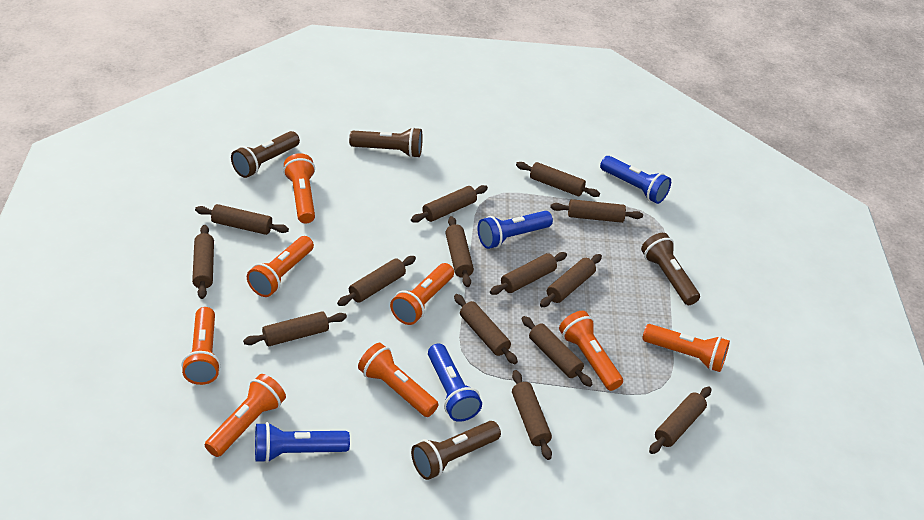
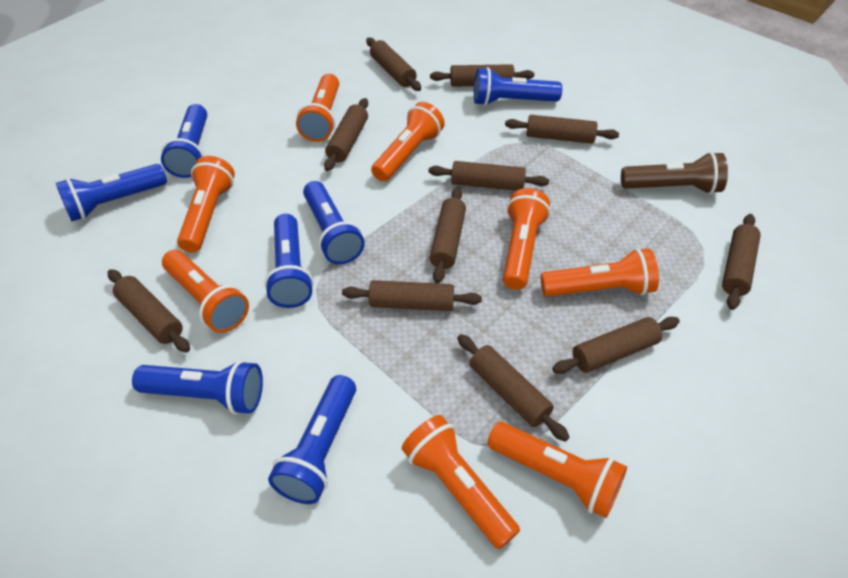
blue flashlight: [255,422,350,463] [428,343,482,422] [477,211,553,249] [600,156,671,204] = 4 -> [56,164,167,221] [132,360,263,415] [161,104,207,178] [264,214,314,308] [268,375,356,504] [303,181,365,264] [474,67,562,106] = 7
brown flashlight: [231,131,300,178] [349,127,423,158] [411,421,501,480] [641,233,700,305] = 4 -> [621,152,728,194] = 1
brown rolling pin: [192,225,214,299] [195,204,289,235] [243,311,347,346] [337,256,416,306] [411,185,488,223] [445,216,474,287] [454,294,518,364] [490,252,567,295] [512,370,552,460] [516,162,600,197] [522,316,593,387] [540,254,602,307] [550,199,643,223] [649,387,711,454] = 14 -> [108,269,190,353] [324,98,368,171] [342,280,482,311] [366,38,421,91] [428,161,549,191] [430,64,534,87] [430,187,466,283] [457,334,569,442] [505,115,619,144] [552,317,680,374] [722,214,761,310] = 11

